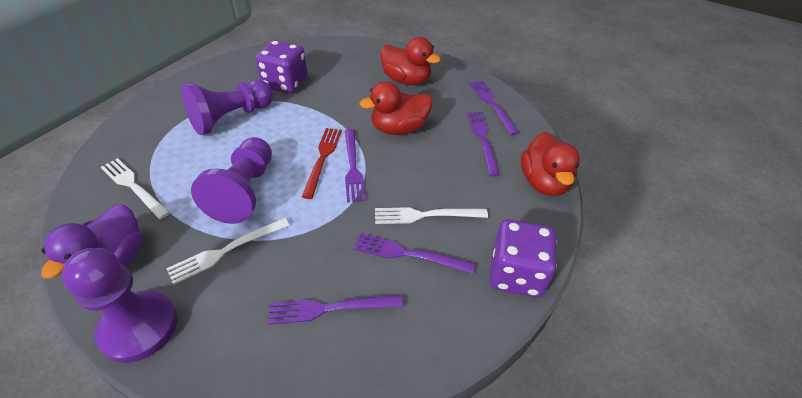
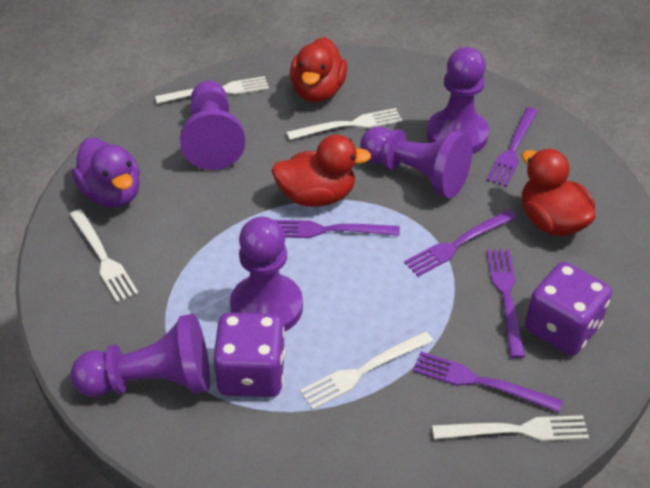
purple pawn: [62,248,177,363] [181,80,273,135] [191,137,272,224] = 3 -> [71,313,210,397] [180,81,246,170] [230,217,303,332] [360,127,473,198] [427,47,489,154] = 5
red fork: [302,128,342,199] = 1 -> none = 0
white fork: [101,158,170,219] [166,218,290,285] [375,207,488,224] = 3 -> [70,209,138,302] [155,76,269,104] [286,108,402,140] [300,331,433,410] [432,415,589,441] = 5

